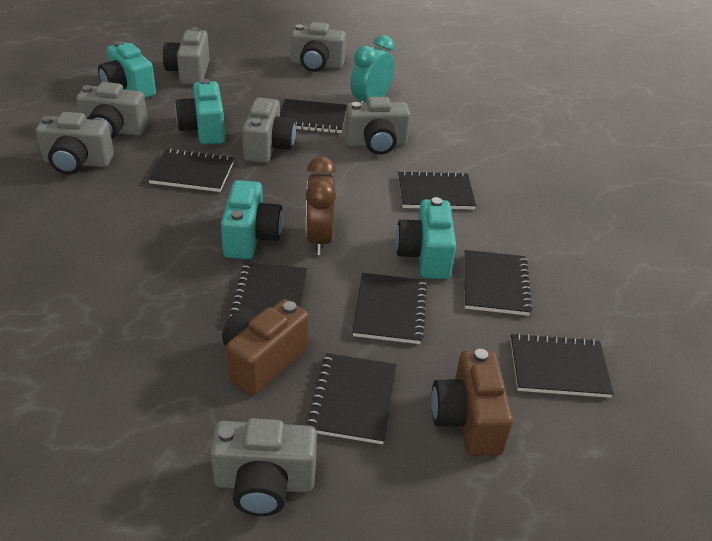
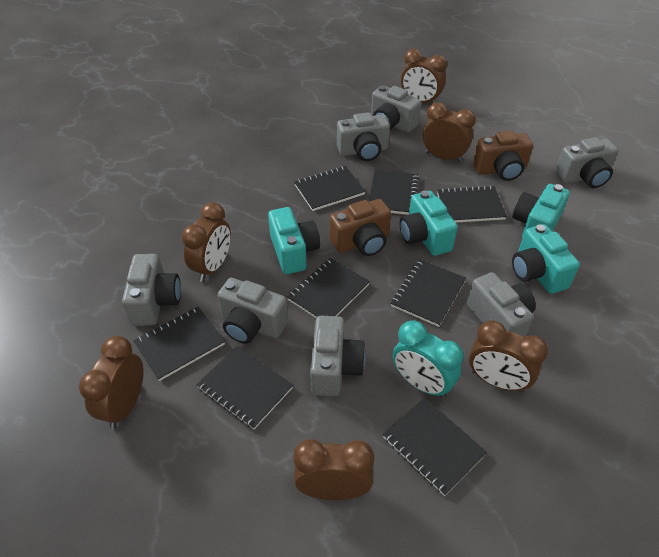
brown clock: [306,156,336,255] = 1 -> [79,336,143,429] [182,202,231,282] [293,439,374,500] [401,49,447,104] [423,102,476,162] [469,320,548,392] = 6

